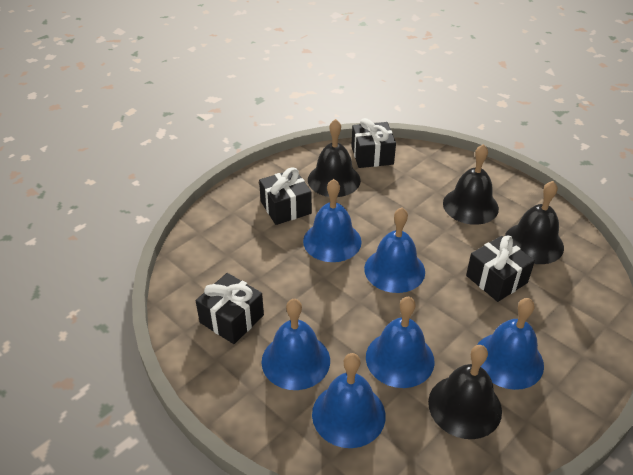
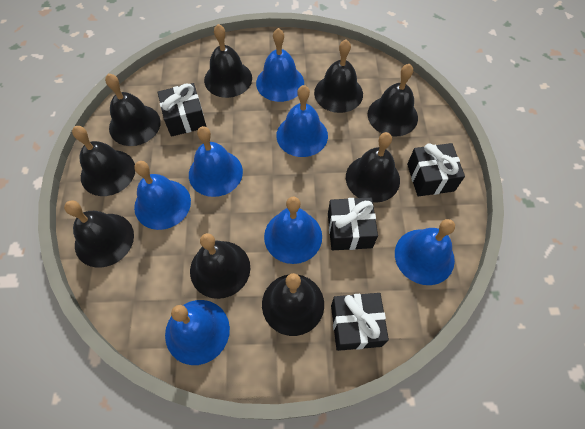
black bell: [308,119,361,197] [428,345,502,439] [443,144,499,225] [505,181,564,264] = 4 -> [64,200,134,268] [72,126,135,196] [105,74,161,146] [190,233,250,299] [204,24,252,98] [262,273,324,336] [314,40,363,113] [346,132,400,203] [368,64,418,137] = 9
blue bell: [262,299,330,390] [303,179,361,262] [312,353,385,448] [364,208,425,293] [366,297,435,388] [477,298,544,390] = 6 -> [134,161,191,230] [165,300,230,365] [189,126,243,197] [256,28,304,102] [264,196,322,264] [276,85,328,157] [395,219,455,285] = 7

